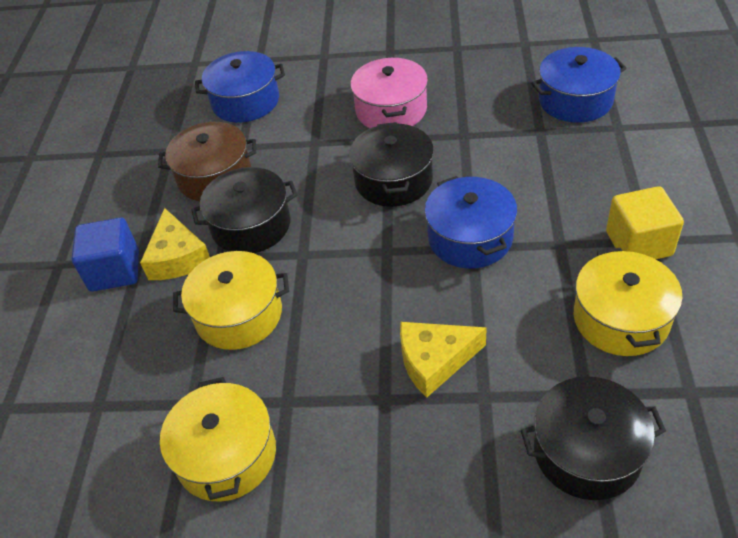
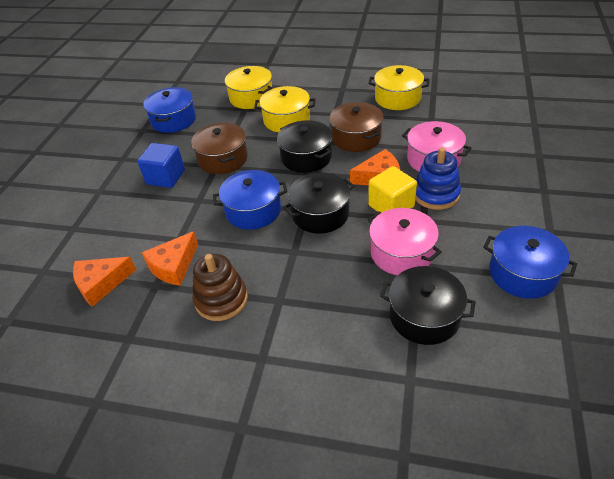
blue stacking toy: none = 0 -> [416,147,461,210] = 1
brown pot: [158,122,256,201] = 1 -> [191,123,248,174] [329,102,383,152] = 2
brown stacking toy: none = 0 -> [193,254,248,321] = 1
orange cheese: none = 0 -> [73,257,136,307] [142,231,198,285] [350,149,400,185] = 3
pink pot: [351,57,428,128] = 1 -> [368,208,442,275] [402,121,472,171] = 2
yellow cheese: [140,208,210,280] [400,322,487,398] = 2 -> none = 0

